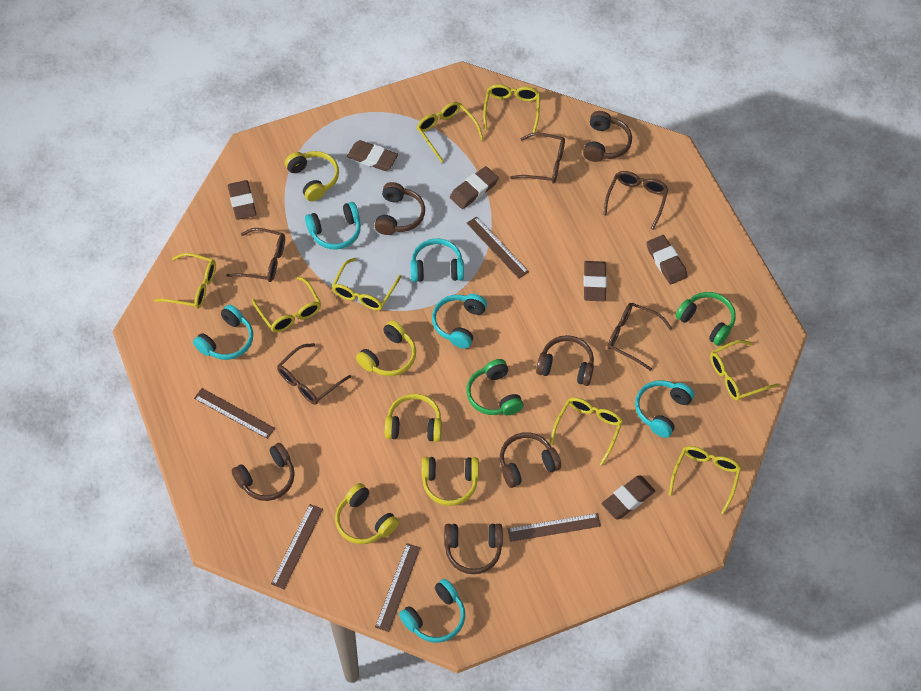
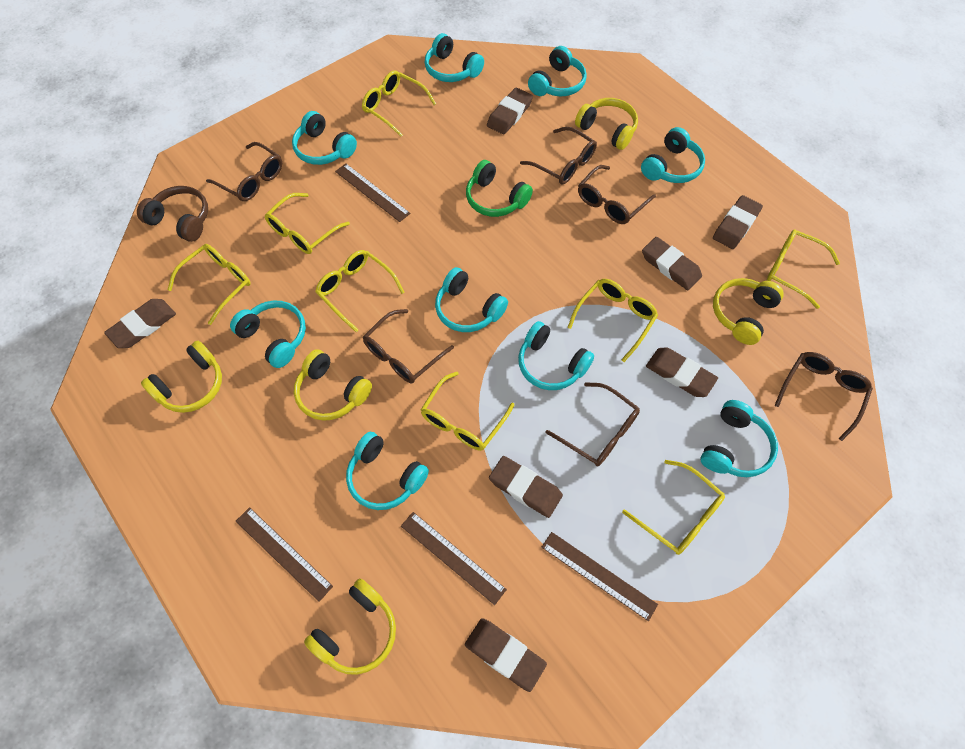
brown eraser: [228,180,257,220] [347,140,398,171] [450,166,499,209] [583,261,607,301] [601,476,655,519] [646,235,688,284] = 6 -> [104,299,176,348] [465,618,547,692] [487,88,533,134] [489,456,563,518] [642,237,702,290] [646,347,718,397] [713,195,763,249] = 7
brown glasses: [226,228,285,282] [277,343,351,405] [510,132,565,184] [603,171,668,230] [607,303,673,371] = 5 -> [206,142,282,201] [363,309,454,383] [520,127,597,184] [545,382,640,467] [578,165,656,224] [775,352,873,441] = 6
brown headphones: [231,443,295,501] [375,182,425,235] [444,524,503,574] [500,432,561,488] [536,335,594,386] [583,111,632,162] = 6 -> [137,186,208,242] = 1
brown ruler: [194,388,275,439] [271,504,323,589] [375,543,420,632] [467,216,529,279] [508,513,601,542] = 5 -> [235,507,333,602] [335,163,410,222] [401,512,507,605] [541,532,658,621] = 4
green headphones: [466,359,524,415] [676,292,736,346] = 2 -> [466,160,533,217] = 1
turquoise headphones: [193,304,253,360] [305,202,361,250] [399,579,465,643] [411,238,464,282] [432,294,487,349] [635,380,694,438] = 6 -> [230,300,306,368] [292,111,357,165] [346,432,429,510] [425,33,484,82] [435,267,508,332] [518,321,594,390] [528,46,587,96] [641,127,705,183] [701,400,778,477] = 9

